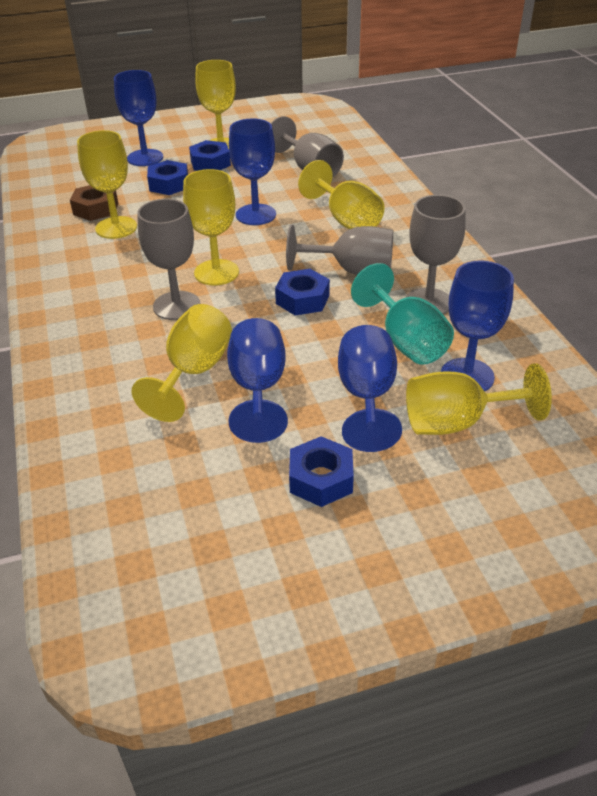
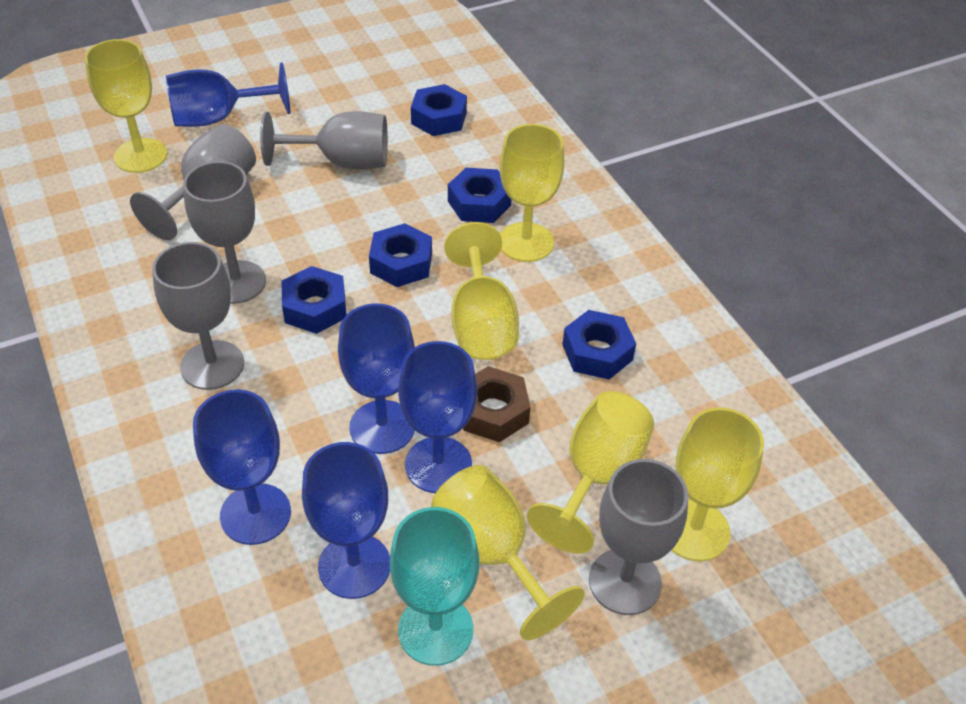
blue nut: [147,160,188,195] [189,140,231,171] [275,269,330,316] [289,436,354,507] = 4 -> [282,266,346,334] [369,223,432,287] [411,84,467,136] [448,168,511,223] [562,310,636,380] = 5
grey goblet: [137,199,200,320] [271,116,344,178] [286,224,393,275] [405,195,466,315] = 4 -> [130,124,256,240] [152,242,244,390] [183,161,266,304] [260,111,388,169] [589,459,688,615] = 5

